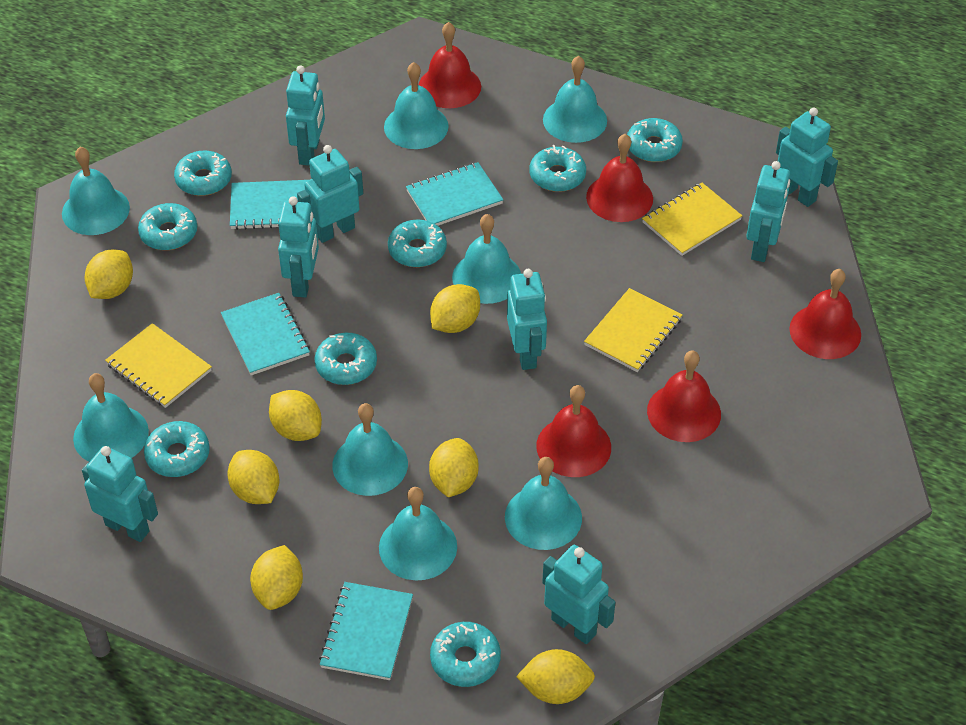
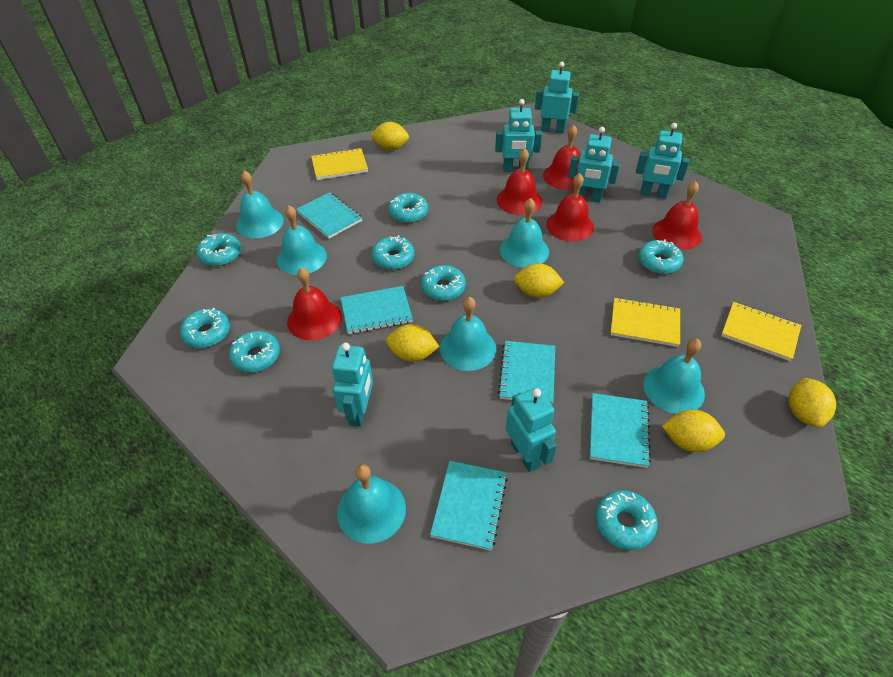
turquoise bell: [62,146,130,235] [73,373,149,462] [332,403,408,496] [379,487,457,580] [384,62,449,149] [452,214,521,304] [505,457,582,550] [543,56,607,143] = 8 -> [236,171,284,238] [277,206,327,275] [337,464,406,544] [440,297,496,371] [500,198,549,268] [643,338,705,414] = 6
turquoise notebook: [221,293,310,375] [230,180,308,230] [319,582,413,680] [406,162,503,226] = 4 -> [296,192,362,239] [341,286,413,334] [430,461,508,551] [498,341,555,404] [590,393,651,468] = 5
turquoise robot: [82,446,158,542] [278,196,319,297] [286,65,325,166] [297,145,363,243] [507,269,547,370] [542,545,615,644] [747,161,790,262] [776,108,838,207] = 8 -> [332,343,373,427] [495,99,542,172] [506,387,557,472] [535,62,579,134] [568,127,620,203] [636,123,689,199] = 6
yellow lemon: [84,250,133,299] [228,450,280,504] [250,545,303,610] [269,390,322,441] [429,438,479,497] [430,284,480,333] [516,649,595,704] = 7 -> [370,122,409,150] [386,324,439,362] [514,263,564,298] [662,410,725,452] [789,378,836,427] = 5

